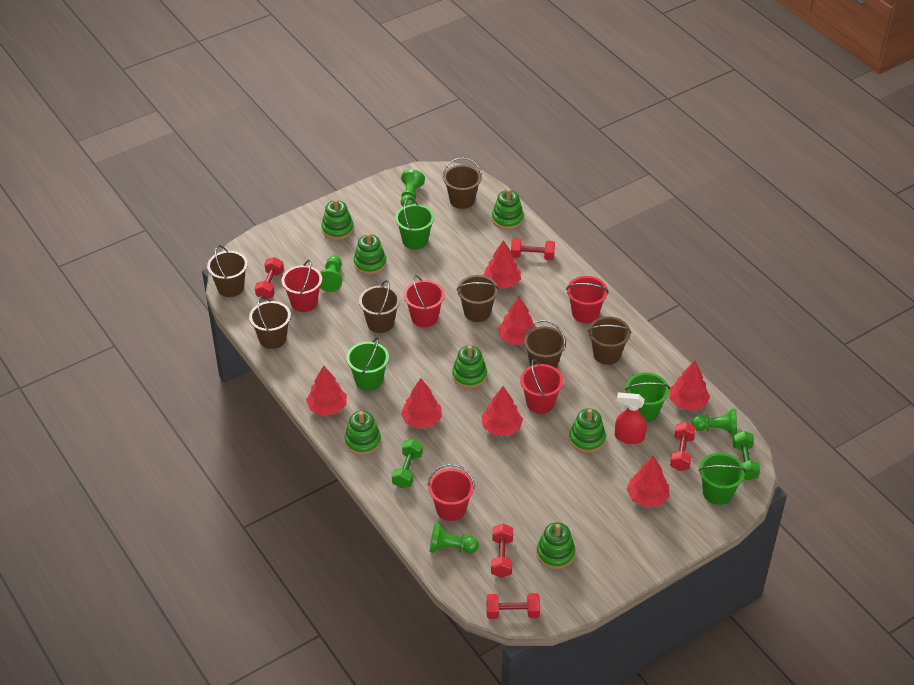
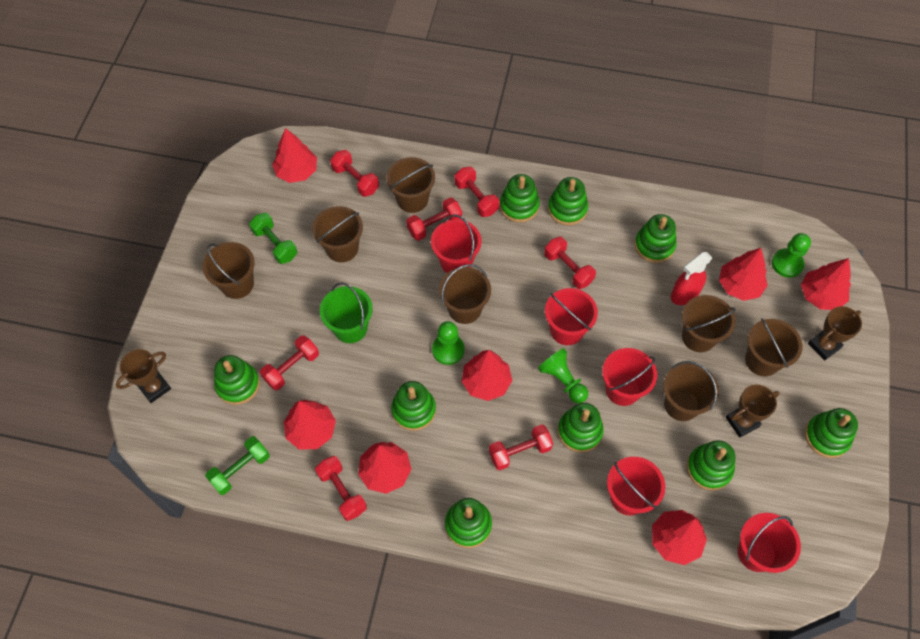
brown trophy: none = 0 -> [116,349,171,403] [726,385,780,438] [808,306,862,361] = 3
green bucket: [346,337,389,391] [395,198,434,249] [625,372,670,422] [698,453,746,505] = 4 -> [320,282,373,343] = 1
green pawn: [320,255,342,292] [401,169,425,207] [430,523,479,553] [691,408,737,436] = 4 -> [432,321,465,365] [538,348,588,403] [772,233,811,278] = 3
green stacking toy: [321,199,354,240] [345,411,381,455] [354,233,387,275] [452,345,487,389] [492,189,524,230] [536,522,575,569] [569,409,606,453] = 7 -> [214,355,260,405] [391,381,436,431] [445,498,492,548] [500,174,540,222] [548,177,588,225] [558,403,604,452] [635,214,677,263] [687,440,736,490] [805,408,858,458] = 9
red dumbbell: [255,257,284,300] [486,593,540,619] [491,524,513,578] [511,238,555,260] [670,422,696,471] = 5 -> [260,335,319,390] [315,456,367,521] [330,150,379,197] [406,198,462,241] [454,167,499,217] [489,424,553,470] [544,237,596,289] = 7

